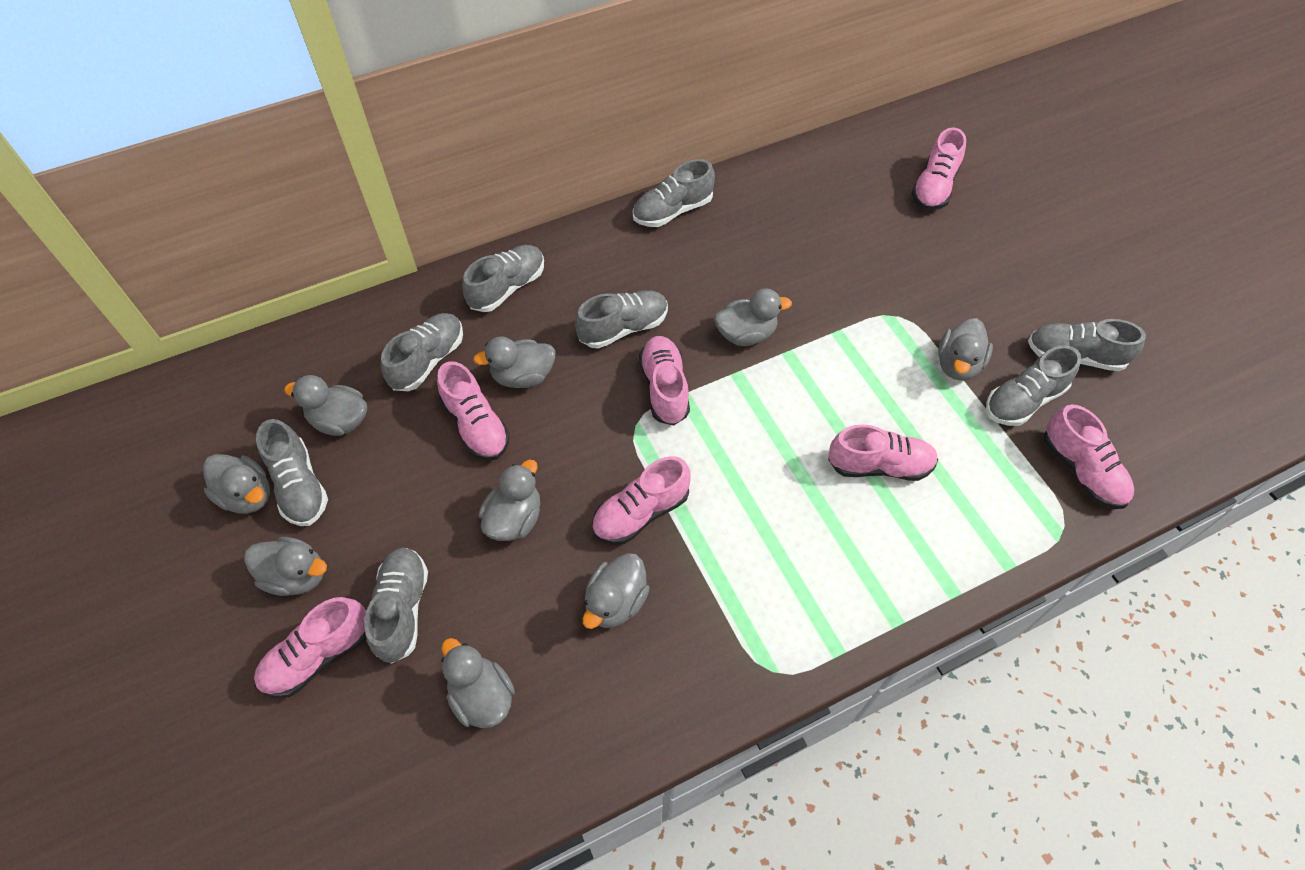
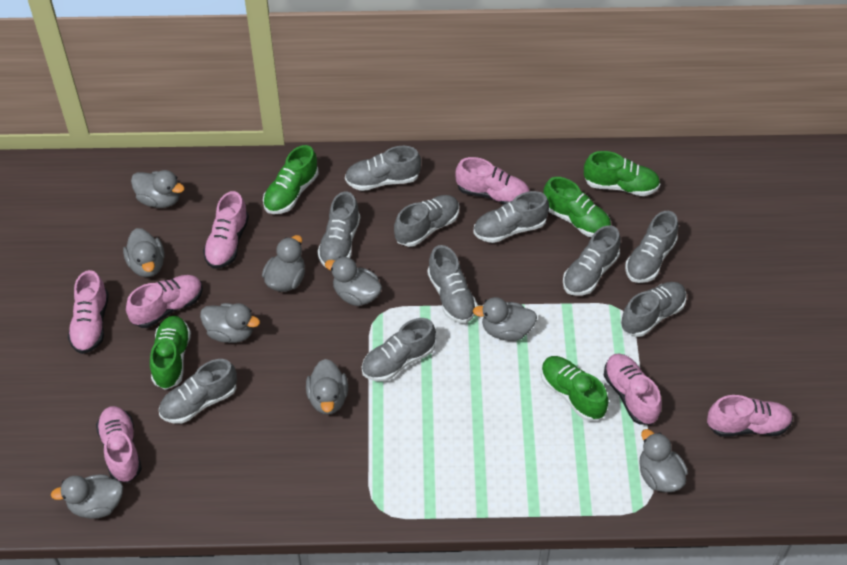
green shoe: none = 0 -> [150,316,191,390] [263,145,318,214] [541,356,609,421] [543,177,611,237] [584,151,660,196] = 5
grey shoe: [256,419,328,526] [364,547,428,664] [381,313,463,391] [462,245,544,312] [575,290,668,349] [633,159,715,227] [986,345,1081,426] [1028,319,1146,371] = 8 -> [159,359,237,424] [317,192,360,267] [345,146,421,191] [362,318,436,382] [394,195,459,247] [427,245,477,323] [473,191,549,243] [563,225,620,296] [620,282,686,337] [625,211,678,283] = 10

